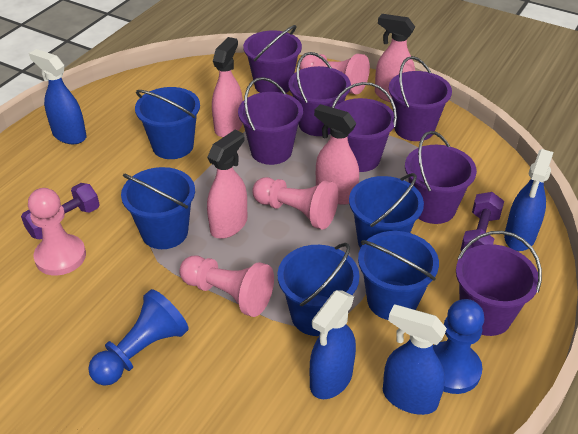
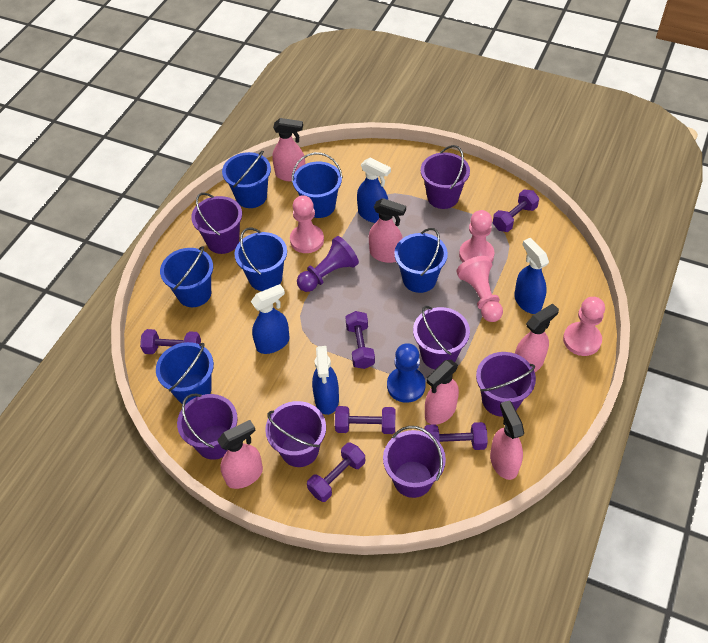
blue bucket: [121,167,195,249] [135,87,200,159] [278,243,360,336] [349,173,424,248] [358,231,439,320] = 5 -> [156,342,214,405] [160,246,213,307] [222,151,271,208] [235,228,287,291] [292,152,343,218] [394,228,448,293] = 6
blue pawn: [88,289,189,386] [433,299,484,394] = 2 -> [387,343,426,403] = 1
pink spray bottle: [207,130,247,239] [212,37,243,137] [314,104,359,205] [375,14,415,102] = 4 -> [217,420,263,489] [272,118,305,182] [369,198,406,263] [425,360,459,425] [490,400,524,480] [515,303,559,372] = 6
purple dumbbell: [21,183,100,240] [461,192,504,252] = 2 -> [140,329,201,354] [307,442,365,502] [335,406,396,434] [345,311,375,369] [424,422,488,450] [493,190,539,232] = 6
purple pawn: none = 0 -> [297,236,359,292] = 1

